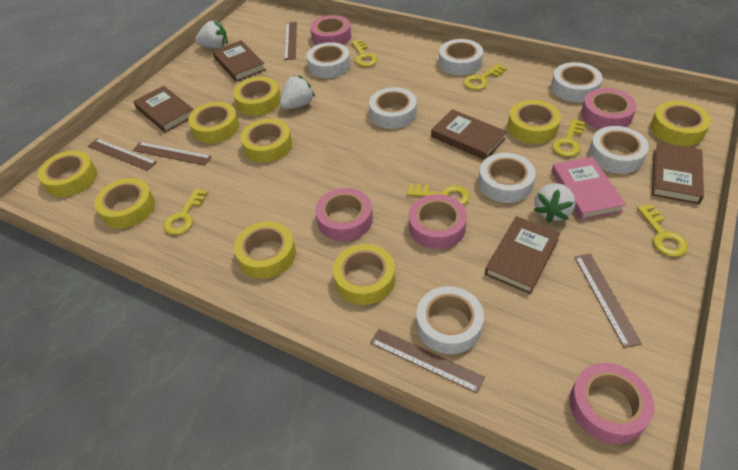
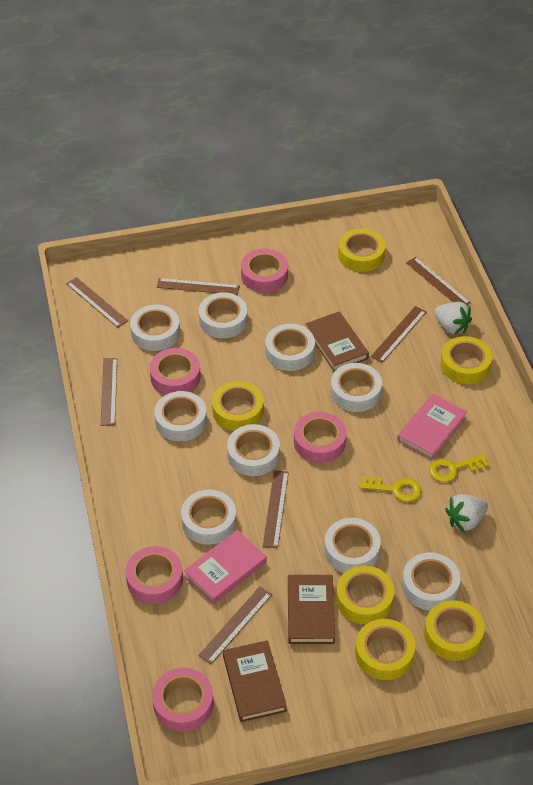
brown book: [133,86,193,133] [213,40,266,82] [431,109,507,160] [485,216,561,294] [652,142,704,204] = 5 -> [223,640,287,722] [288,575,335,644] [306,311,369,372] = 3
brown ruler: [88,138,157,171] [133,142,212,165] [284,22,297,60] [370,329,485,393] [575,254,642,348] = 5 -> [66,277,128,328] [101,358,117,426] [157,278,240,295] [198,586,272,664] [263,470,289,548] [371,306,427,363] [406,257,471,305] = 7
pink book: [551,157,626,220] = 1 -> [184,530,267,604] [397,394,467,460] = 2
white strawberry: [195,21,228,49] [280,75,315,109] [534,183,575,223] = 3 -> [434,302,472,335] [445,494,488,532] = 2
white tape: [307,42,350,78] [369,87,417,129] [416,286,484,354] [439,39,483,75] [478,153,536,203] [551,62,602,102] [589,126,649,174] = 7 -> [130,305,180,351] [154,391,207,441] [181,490,236,545] [199,292,247,338] [227,424,280,476] [265,324,315,371] [324,518,381,573] [331,363,382,412] [402,552,460,610] = 9
yellow key: [163,188,208,235] [352,39,378,67] [406,184,470,205] [464,63,507,90] [552,119,585,157] [637,204,688,257] = 6 -> [359,476,421,502] [429,454,489,482] = 2
yellow tape: [38,151,97,197] [94,178,155,228] [188,102,239,143] [233,77,281,116] [234,221,296,279] [240,119,292,163] [333,244,395,305] [508,100,561,144] [650,101,711,146] = 9 -> [212,381,264,431] [336,566,394,624] [338,229,385,272] [355,619,415,680] [424,600,485,661] [440,336,492,384] = 6

